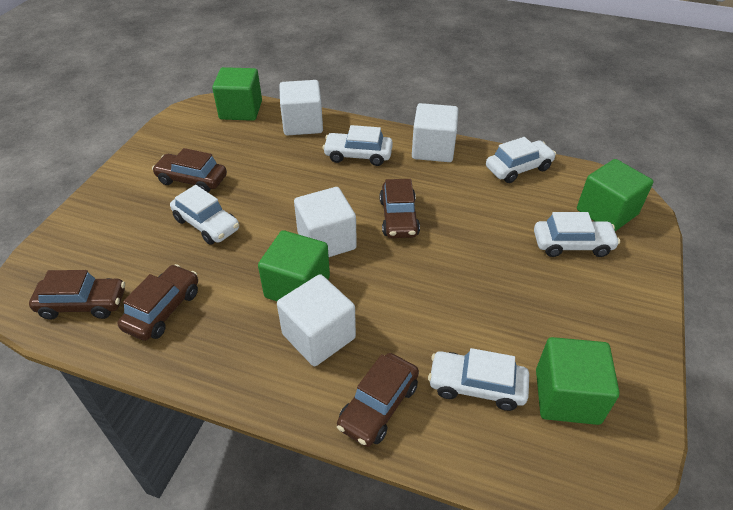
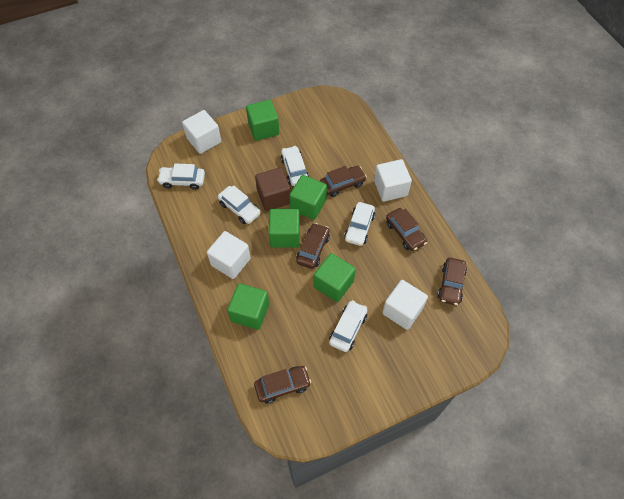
brown cube: none = 0 -> [255,167,291,211] = 1
green cube: [212,67,262,121] [258,230,330,301] [536,337,619,425] [577,159,653,231] = 4 -> [227,283,269,330] [246,100,279,141] [268,209,300,248] [289,175,327,220] [314,253,356,302] = 5

